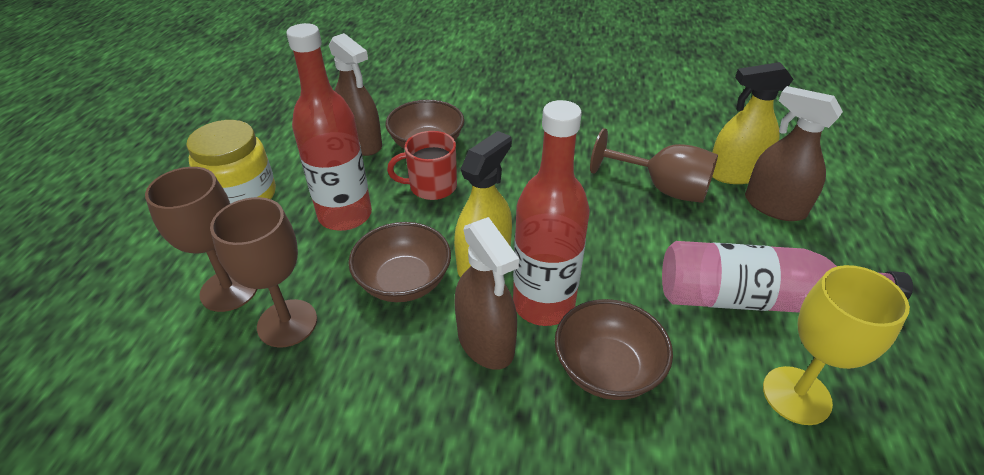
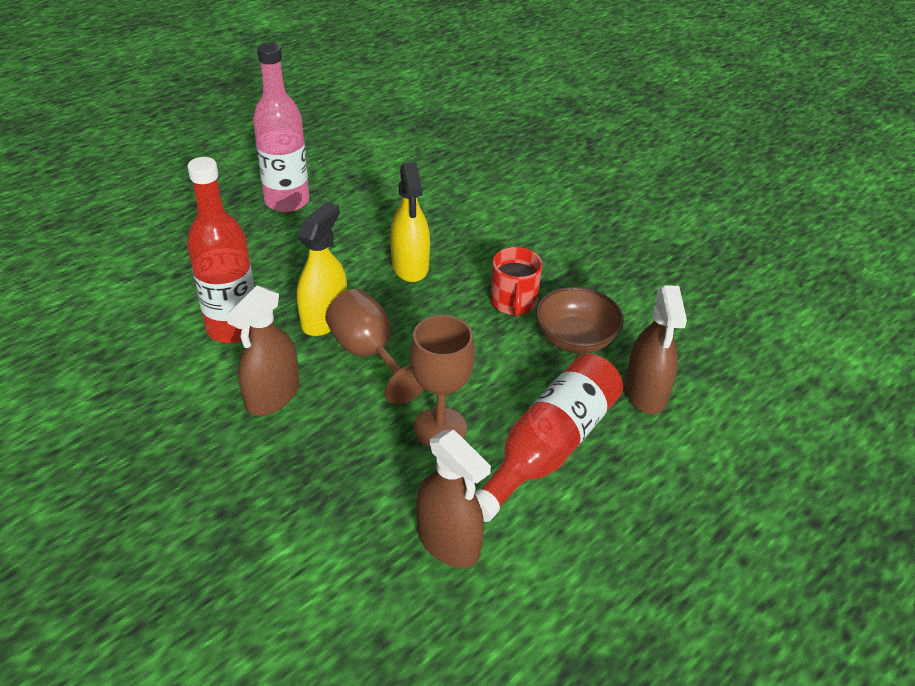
brown bowl: [348,222,451,302] [385,100,464,149] [555,299,673,400] = 3 -> [536,287,624,354] = 1
brown goblet: [145,167,257,312] [210,197,317,347] [590,128,718,203] = 3 -> [325,289,424,405] [410,315,475,447] = 2
yellow goblet: [763,265,910,425] = 1 -> none = 0
yellow jar: [186,120,276,204] = 1 -> none = 0

